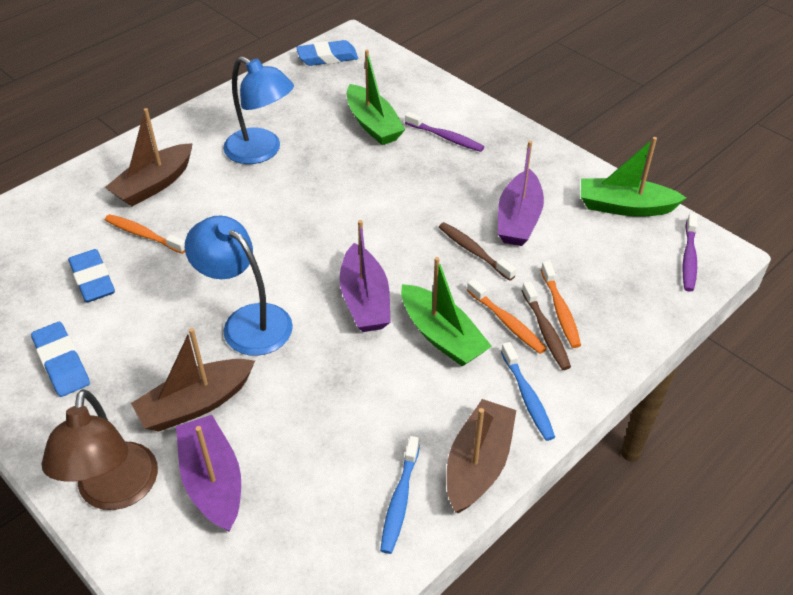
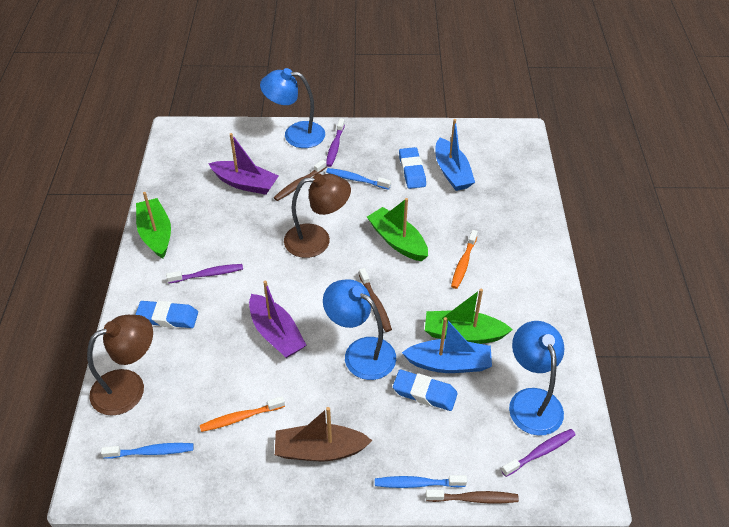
blue boat: none = 0 -> [402,317,492,373] [435,119,475,191] = 2
blue lamp: [185,216,293,356] [223,56,294,164] = 2 -> [260,68,325,148] [323,279,396,380] [509,321,564,436] = 3
blue toothbrush: [380,436,420,554] [501,342,555,441] = 2 -> [101,443,194,459] [326,168,391,190] [375,475,467,488] = 3
brown boat: [105,108,193,206] [131,328,255,432] [447,399,516,513] = 3 -> [275,407,372,461] = 1
brown lamp: [42,389,158,510] = 1 -> [87,315,153,415] [284,174,351,258] = 2
brown toothbrush: [439,222,516,281] [522,281,571,370] = 2 -> [274,160,327,201] [359,268,392,332] [426,489,519,504] = 3
orange toothbrush: [105,214,185,254] [467,279,547,354] [541,261,581,348] = 3 -> [200,396,285,432] [451,230,478,289] = 2
purple boat: [176,415,241,532] [340,220,391,332] [498,141,544,246] = 3 -> [208,133,279,195] [249,281,306,358] = 2
purple toothbrush: [405,112,484,152] [683,213,697,292] = 2 -> [166,264,243,283] [326,118,345,167] [501,429,576,477] = 3

